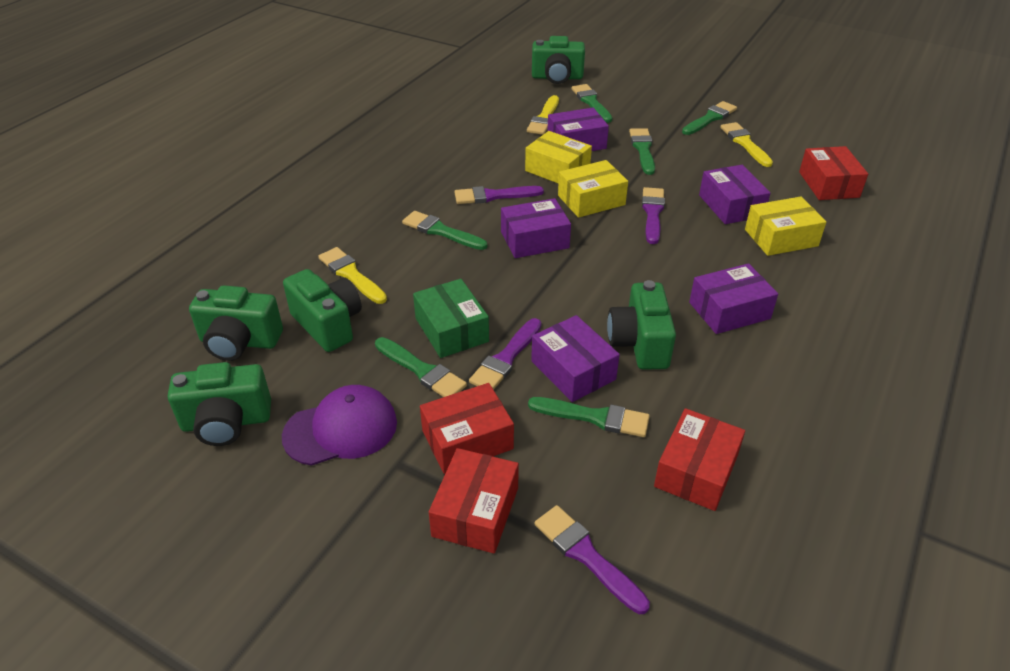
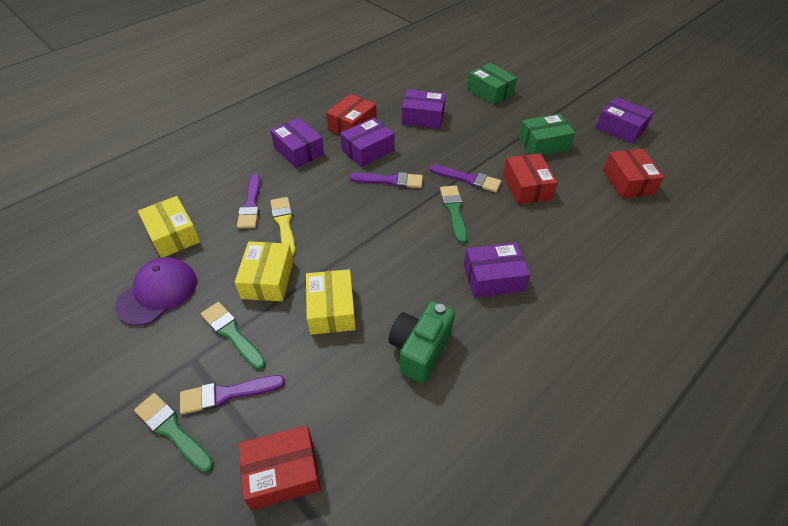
green box: [413,279,489,358] = 1 -> [467,63,517,105] [519,114,576,156] = 2
green brush: [375,337,467,397] [402,211,487,250] [528,397,650,437] [572,84,612,123] [629,128,655,175] [682,101,737,135] = 6 -> [134,393,214,473] [201,302,266,370] [440,186,467,243] = 3
green camera: [168,362,271,446] [189,285,283,361] [283,269,362,352] [532,36,585,84] [607,280,676,370] = 5 -> [388,301,455,383] = 1
yellow brush: [318,247,387,304] [527,95,559,135] [720,122,773,167] = 3 -> [270,197,295,256] = 1

